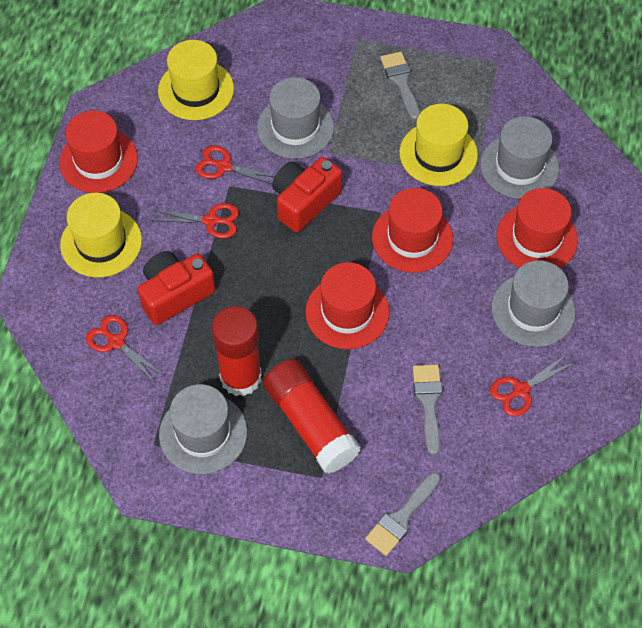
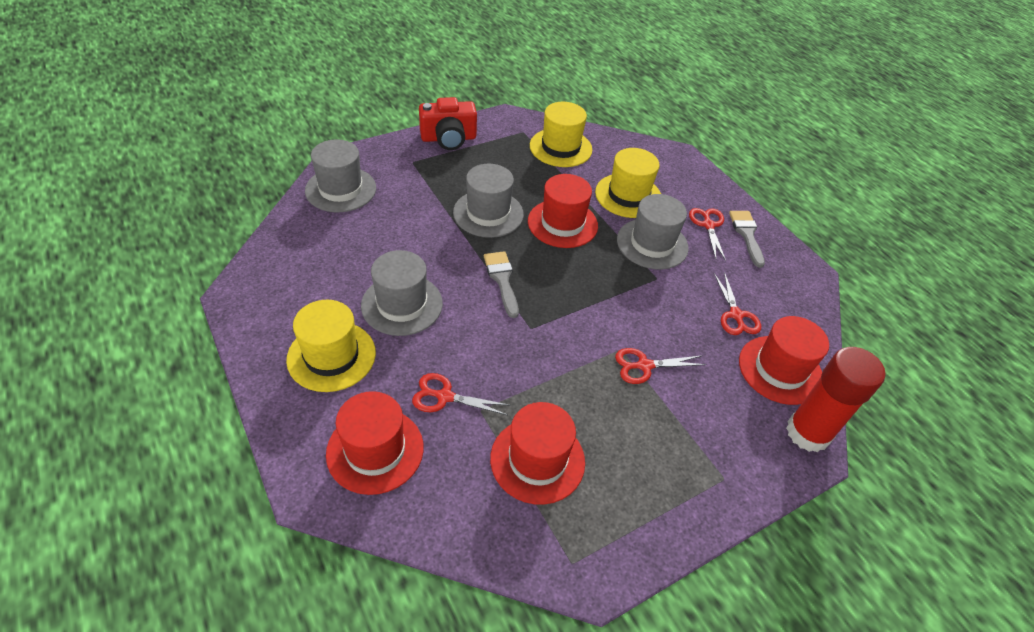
grey brush: [365,472,441,556] [380,52,420,121] [413,364,442,455] = 3 -> [484,251,519,318] [729,211,765,268] = 2
red camera: [137,251,215,325] [272,157,342,232] = 2 -> [419,97,477,150] = 1
red glue stick: [212,306,262,396] [263,359,361,474] = 2 -> [786,347,885,452] = 1

